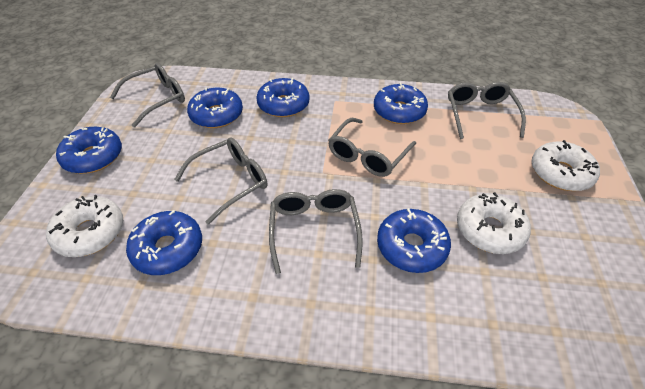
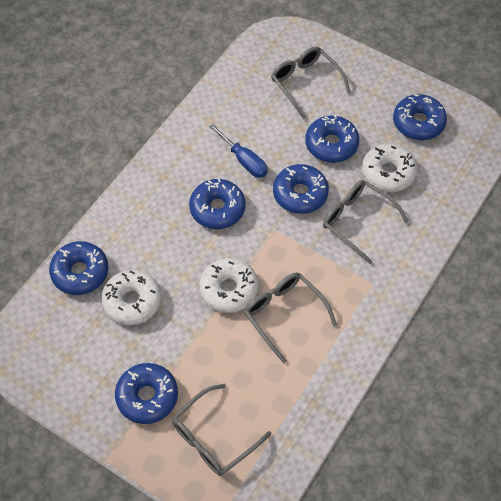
blue screwdriver: none = 0 -> [209,124,268,178] = 1
grey glasses: [110,63,185,127] [174,138,267,225] [269,189,363,274] [328,118,416,177] [448,82,526,139] = 5 -> [172,384,271,476] [244,272,337,363] [271,47,351,119] [323,180,409,264] = 4

